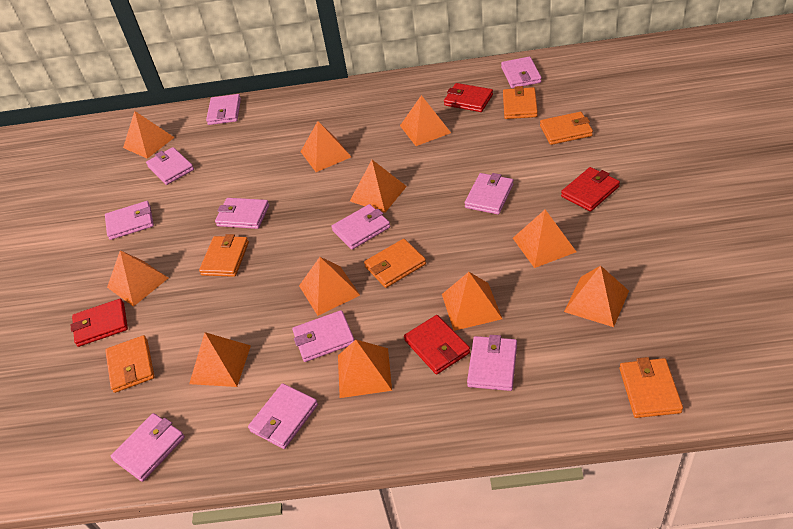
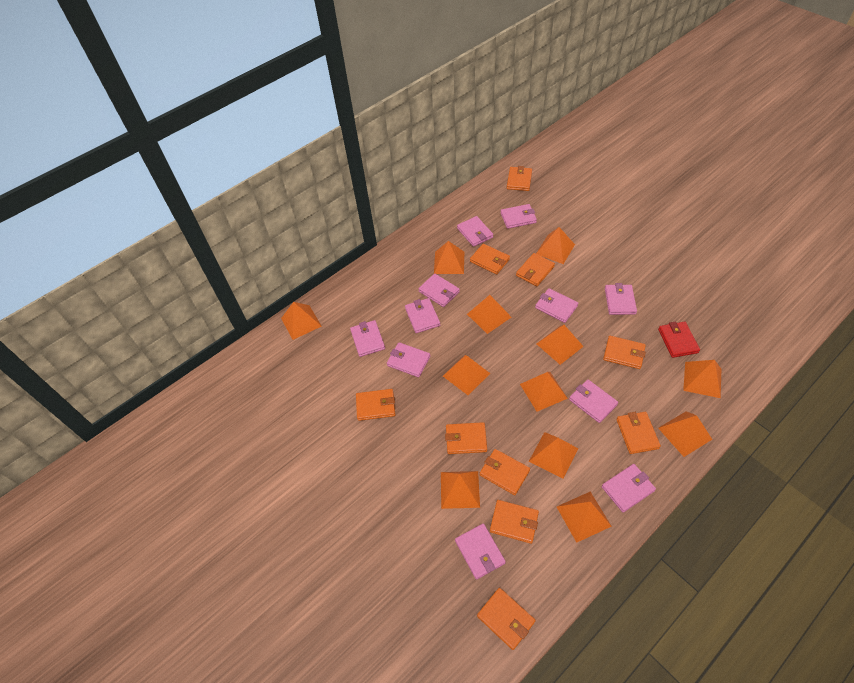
orange pyramid: [107,250,168,307] [123,111,175,159] [189,332,251,387] [299,257,360,316] [301,121,351,172] [338,340,392,398] [350,160,407,213] [400,95,451,146] [442,272,502,331] [513,210,576,268] [564,266,629,327] = 11 -> [281,302,322,340] [434,241,464,274] [441,471,480,509] [443,355,490,395] [467,295,511,334] [520,372,568,412] [529,432,578,479] [536,227,575,264] [537,325,584,365] [557,491,612,543] [658,411,712,457] [683,360,721,398] = 12
orange wallet: [105,335,155,393] [199,234,249,277] [364,239,426,288] [503,86,538,119] [540,112,593,145] [620,357,683,418] = 6 -> [356,389,395,421] [445,422,487,454] [470,244,510,275] [477,588,536,650] [480,449,530,495] [490,500,539,544] [507,166,532,191] [516,253,555,286] [603,336,646,369] [616,412,661,454] = 10
red wallet: [71,299,128,347] [404,315,470,375] [444,83,493,112] [561,167,620,212] = 4 -> [658,321,700,358] = 1

